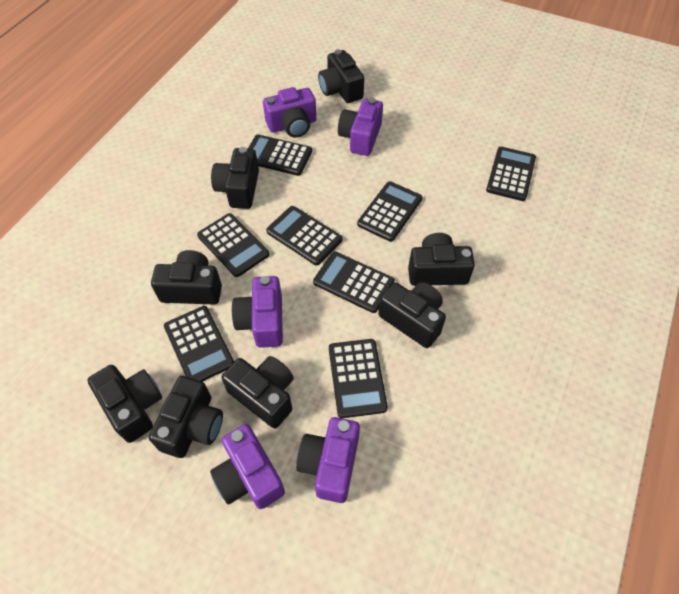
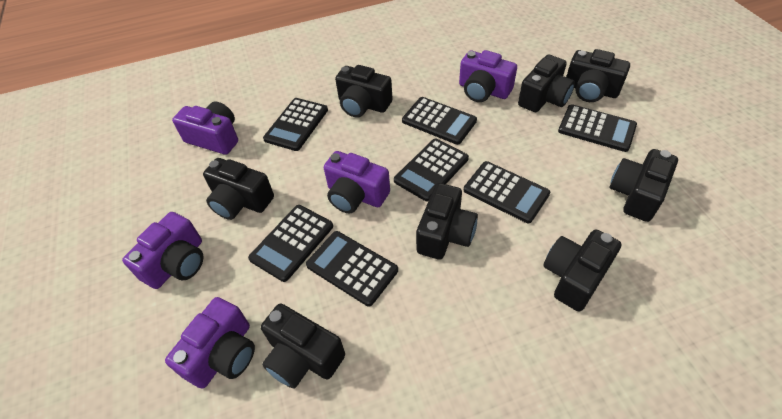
black calculator: [164,306,234,382] [197,213,270,277] [248,135,312,176] [266,206,342,265] [313,252,395,313] [329,339,388,418] [357,181,423,242] [486,147,536,201] = 8 -> [248,205,333,282] [263,98,328,151] [306,231,398,307] [394,139,469,202] [402,97,477,145] [464,161,550,223] [558,104,637,152] = 7

